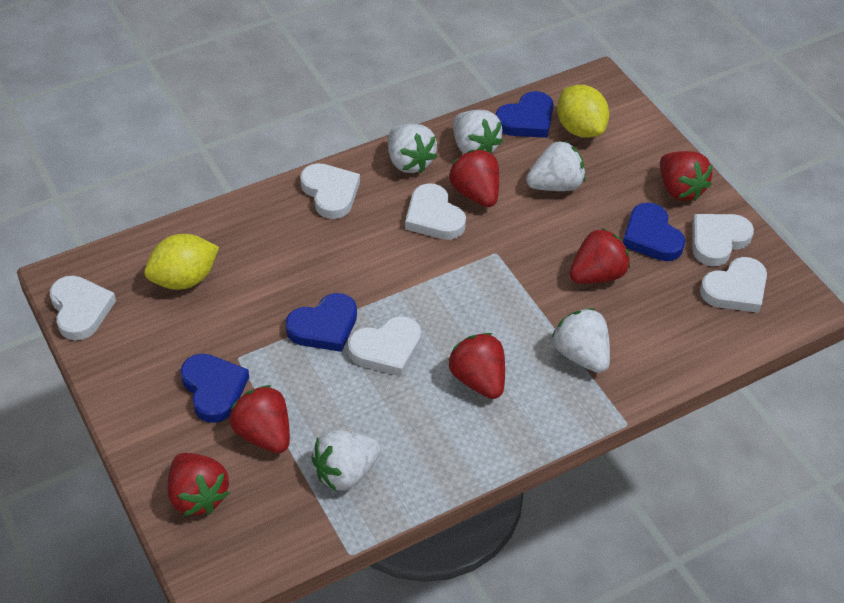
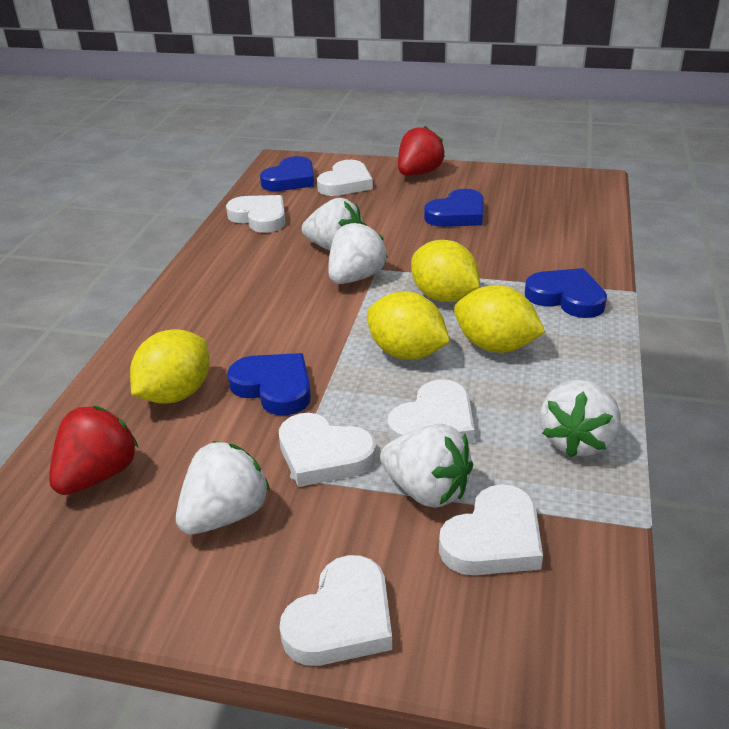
red strawberry: [167,453,229,516] [230,385,290,453] [448,333,505,399] [449,150,499,207] [569,228,630,284] [660,151,713,201] = 6 -> [49,406,139,495] [398,126,445,176] = 2
yellow lemon: [144,234,219,290] [557,85,609,138] = 2 -> [130,329,210,404] [367,292,450,360] [411,240,480,302] [454,285,545,353] = 4

